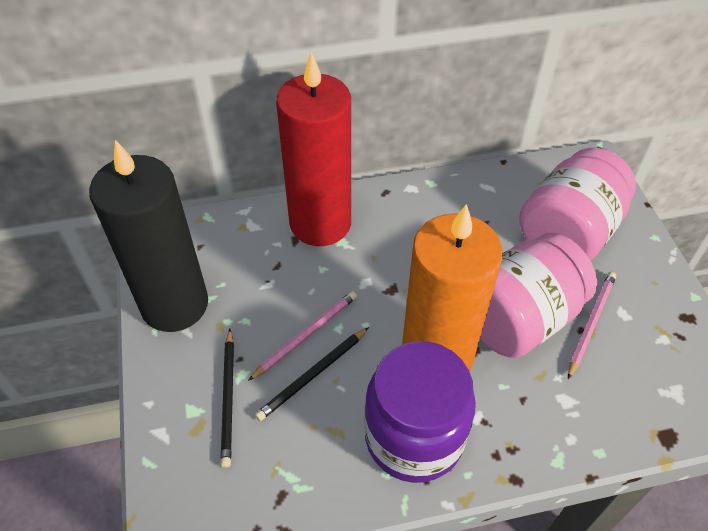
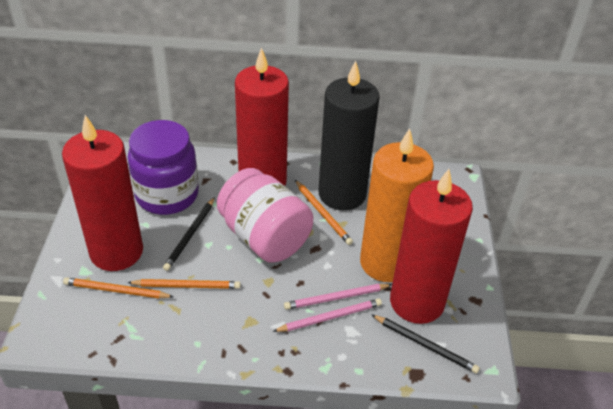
orange pencil: none = 0 -> [63,277,174,299] [127,279,241,289] [295,180,353,245] = 3
pink jar: [480,233,597,358] [519,148,636,261] = 2 -> [217,168,313,263] = 1
red candle: [276,52,351,246] = 1 -> [62,115,143,271] [235,47,289,186] [390,169,473,324] = 3

